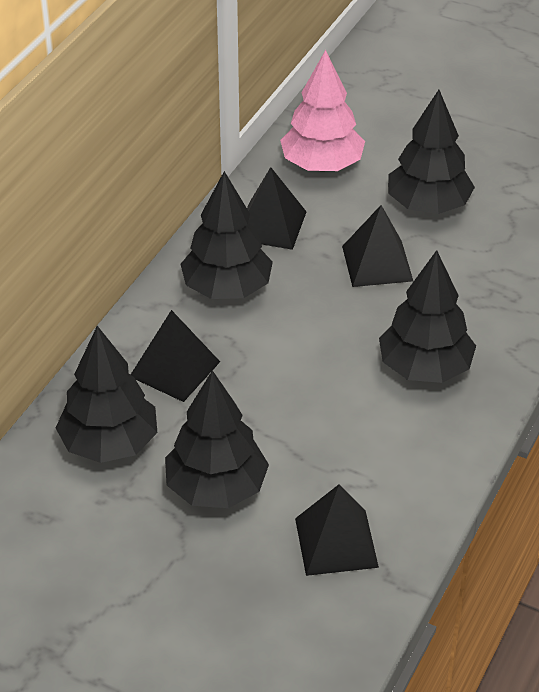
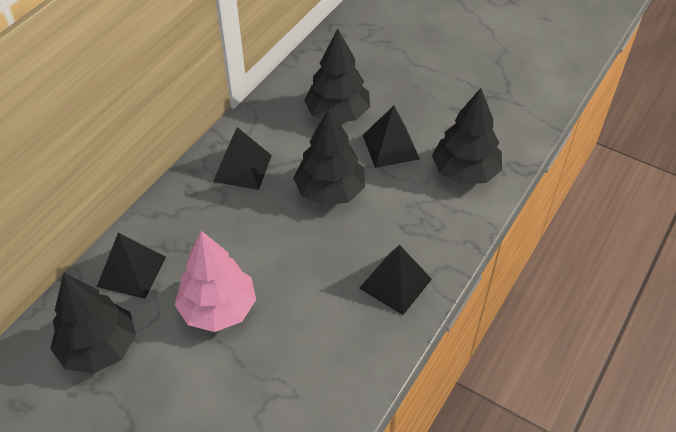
black tree: [56,326,157,463] [165,370,269,508] [181,171,273,299] [379,250,476,383] [388,90,475,214] = 5 -> [50,273,136,374] [293,108,365,206] [304,29,370,123] [432,88,502,185] = 4

